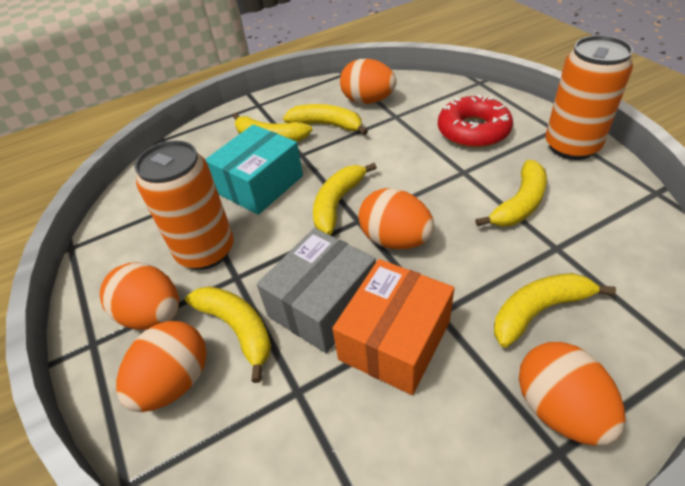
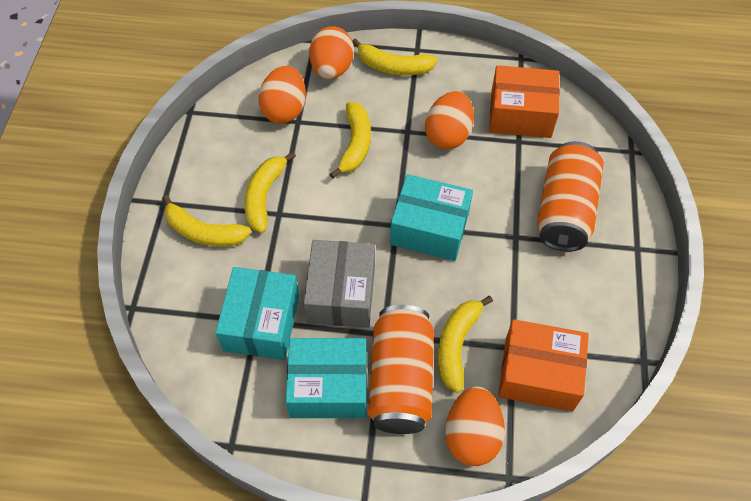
orange box: [332,259,454,395] = 1 -> [489,65,560,138] [498,319,589,411] = 2
orange egg: [100,262,179,330] [116,321,206,412] [340,59,396,104] [359,188,434,249] [519,342,625,446] = 5 -> [258,66,306,124] [309,26,354,79] [425,91,474,150] [445,387,505,466] = 4
red donut: [438,95,513,148] = 1 -> none = 0
turquoise box: [205,124,303,215] = 1 -> [215,267,299,360] [285,338,367,418] [390,174,473,261] = 3
yellow banana: [185,286,271,383] [232,113,313,142] [283,104,368,135] [313,163,377,235] [475,160,547,227] [494,273,616,348] = 6 -> [162,195,251,246] [244,152,296,233] [329,102,371,179] [352,38,438,75] [438,296,493,393] = 5

